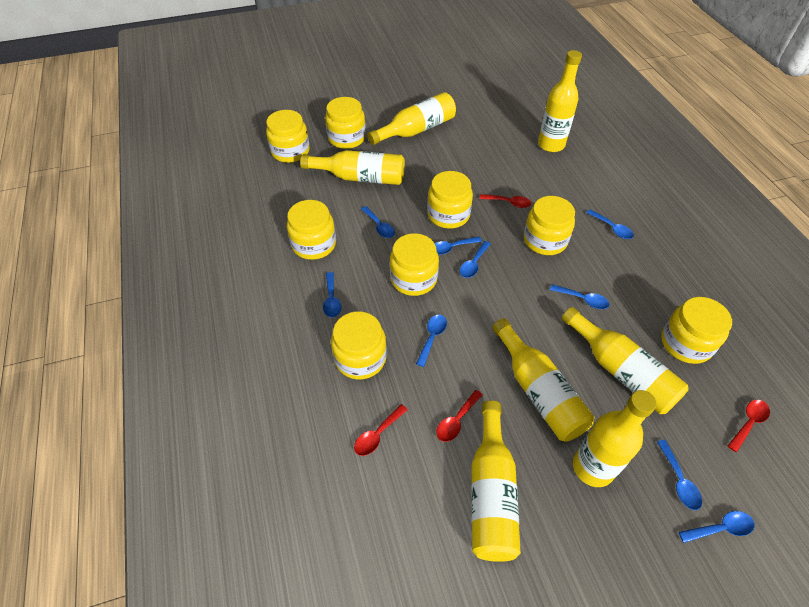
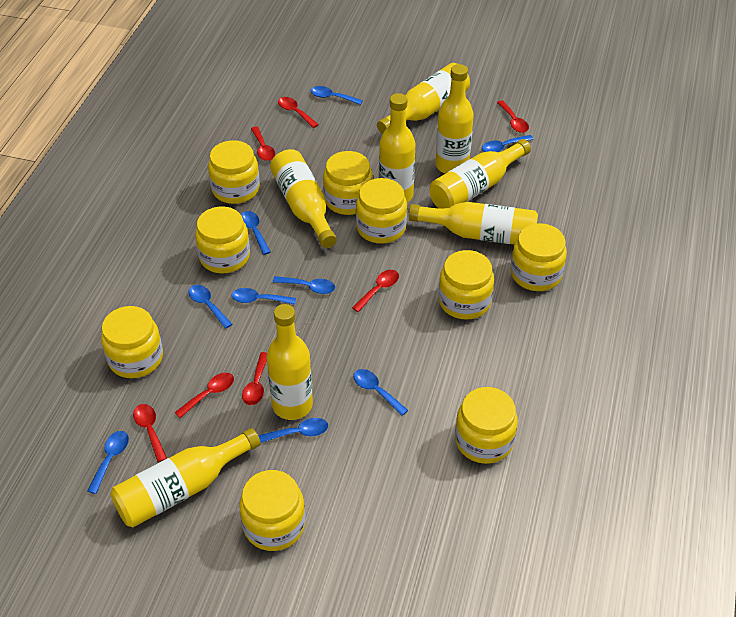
red spoon: [354,404,408,456] [436,390,483,442] [479,194,531,208] [728,400,770,452] = 4 -> [133,404,167,462] [174,373,234,418] [242,352,267,405] [251,127,275,161] [278,97,319,128] [352,270,399,312] [497,100,529,133] = 7
yellow bottle: [300,150,405,185] [368,92,456,145] [471,400,521,562] [492,318,594,442] [538,50,582,152] [562,307,689,414] [573,390,657,487] = 7 -> [110,428,261,527] [267,304,313,420] [270,149,337,248] [377,63,470,134] [379,93,415,202] [409,202,538,244] [430,139,531,209] [435,64,474,174] = 8
yellow jar: [266,110,310,163] [287,200,336,260] [325,97,366,149] [331,311,387,380] [390,233,439,296] [427,171,473,229] [524,196,575,255] [661,297,732,364] = 8 -> [101,306,163,378] [195,206,250,274] [208,140,260,204] [239,470,306,551] [323,151,373,215] [356,178,407,244] [438,250,494,320] [455,387,518,464] [510,223,567,291] = 9

